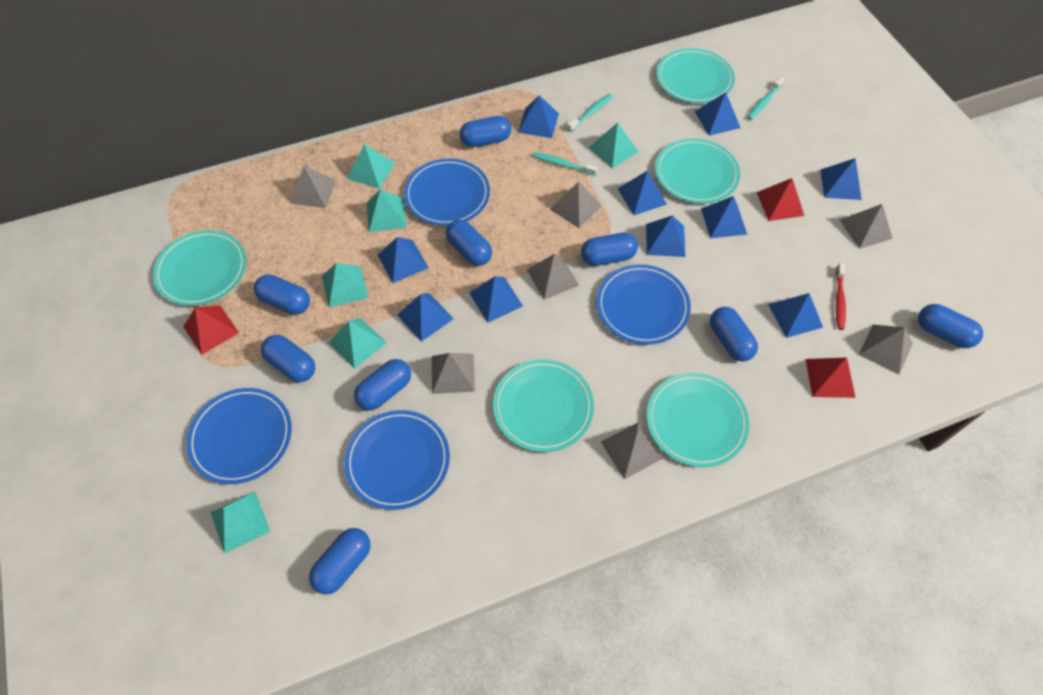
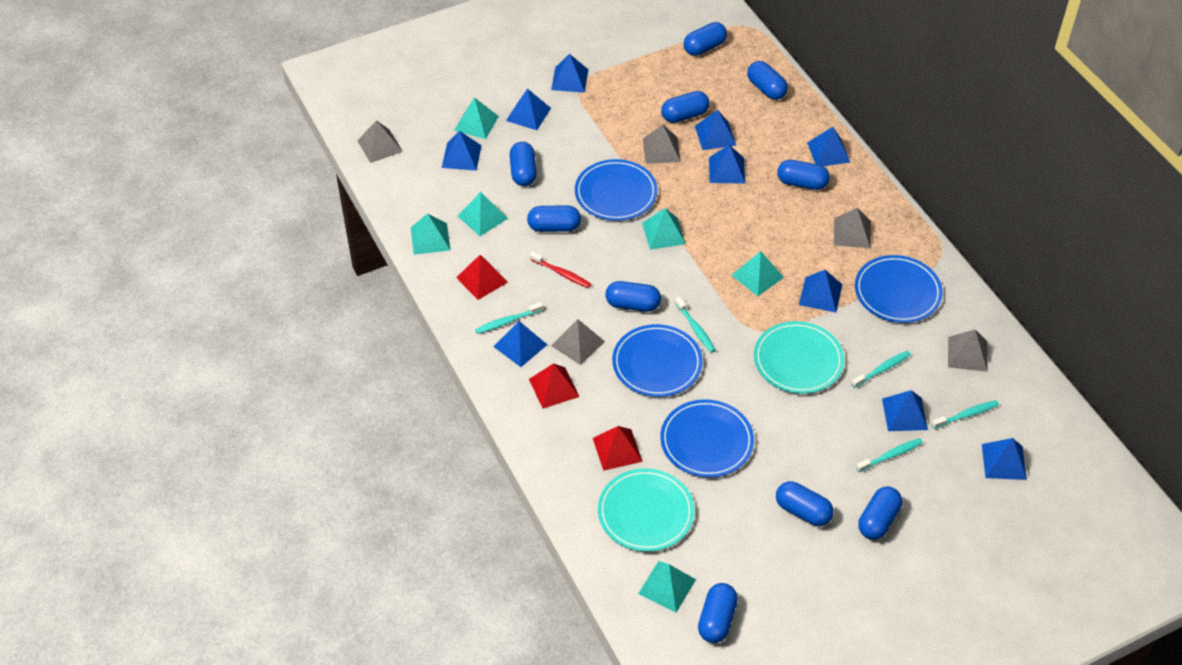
blue capsule: [254,274,310,315] [261,335,315,382] [309,528,371,595] [354,359,411,411] [446,220,492,266] [460,116,511,147] [581,233,638,266] [710,307,758,362] [918,304,983,348] = 9 -> [510,142,537,186] [527,205,581,232] [606,281,661,312] [661,91,709,123] [683,22,727,56] [698,583,738,643] [747,61,788,100] [776,481,834,526] [777,160,830,190] [858,487,902,540] = 10
grey pyramid: [290,166,336,208] [432,353,475,394] [527,254,579,300] [550,182,602,228] [601,423,662,479] [840,204,893,249] [859,325,913,374] = 7 -> [357,120,403,163] [551,319,605,365] [643,125,681,164] [834,208,871,248] [948,330,988,372] = 5
turquoise plate: [153,230,246,306] [493,360,594,452] [647,373,749,467] [655,139,740,203] [657,48,735,103] = 5 -> [598,468,695,552] [754,321,844,394] = 2
turquoise toothbrush: [533,152,598,176] [567,94,613,132] [747,77,784,120] = 3 -> [475,302,543,334] [675,297,716,353] [851,351,911,388] [856,438,923,472] [931,400,999,429] = 5

